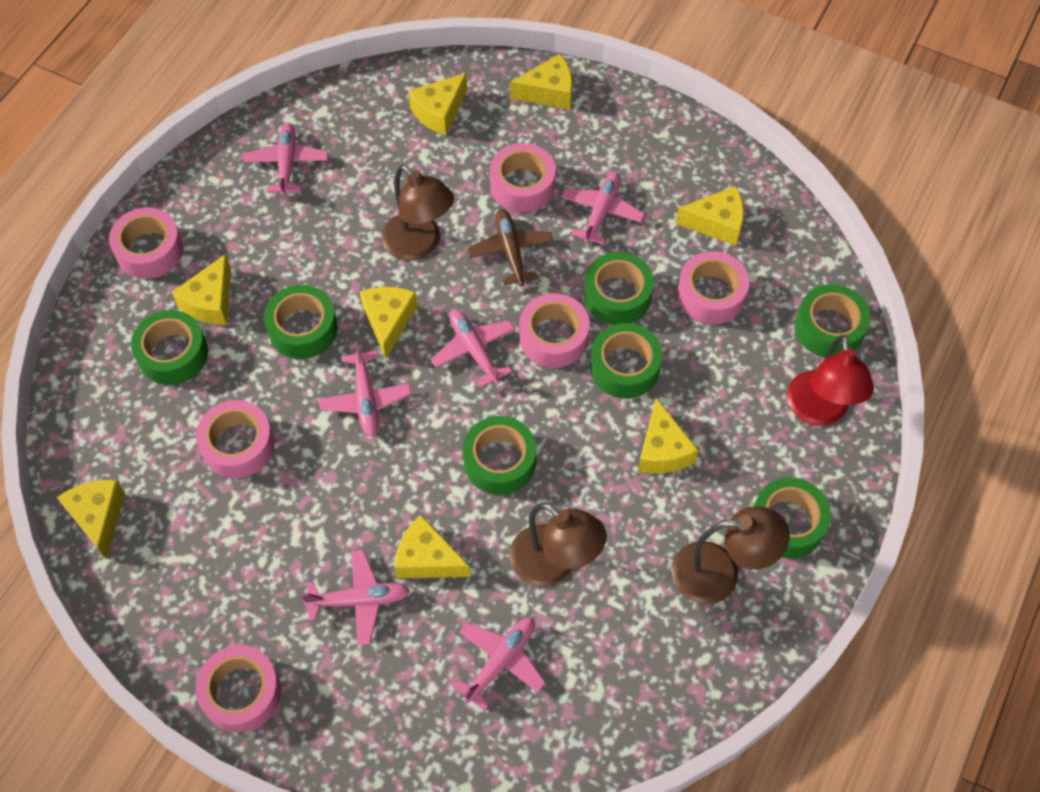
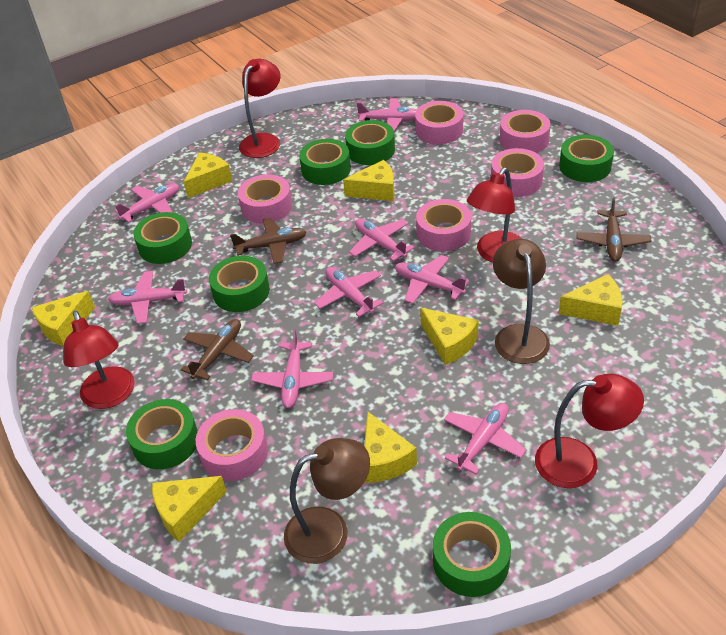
brown lamp: [382,164,454,261] [510,503,607,586] [672,506,790,604] = 3 -> [284,438,370,564] [493,239,550,364] = 2
brown plane: [467,209,554,286] = 1 -> [181,319,254,380] [230,218,307,264] [576,197,652,262] = 3
pink plane: [244,122,328,196] [301,550,410,645] [319,341,412,437] [431,309,515,388] [453,617,546,711] [561,172,644,245] = 6 -> [108,271,187,324] [115,184,179,223] [251,329,333,408] [315,267,384,317] [349,218,415,261] [356,98,417,131] [395,255,470,304] [444,403,527,475] = 8
red lamp: [787,335,874,426] = 1 -> [63,311,135,409] [239,59,281,158] [467,168,522,262] [535,373,644,488] = 4
yellow cheese: [57,480,125,559] [172,254,231,325] [359,287,418,359] [394,515,470,578] [408,73,467,136] [510,54,572,110] [638,398,699,474] [676,186,744,246] = 8 -> [32,291,95,346] [152,476,227,542] [184,152,232,198] [343,160,395,201] [364,412,417,483] [420,308,479,365] [559,274,623,326] = 7

